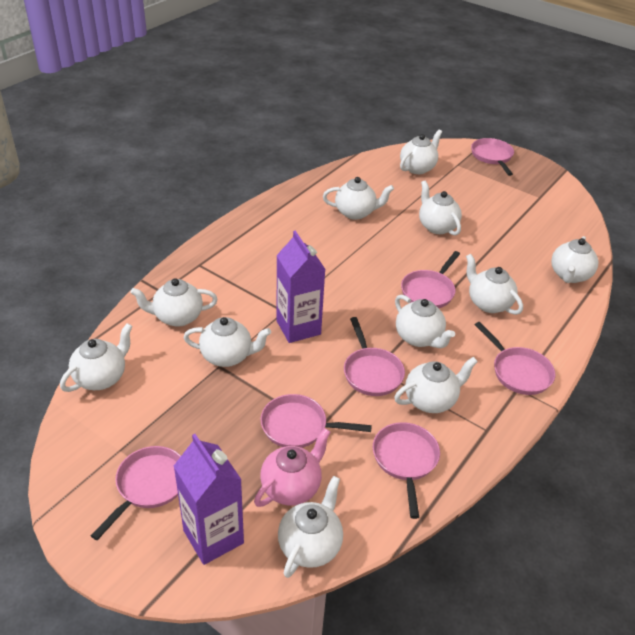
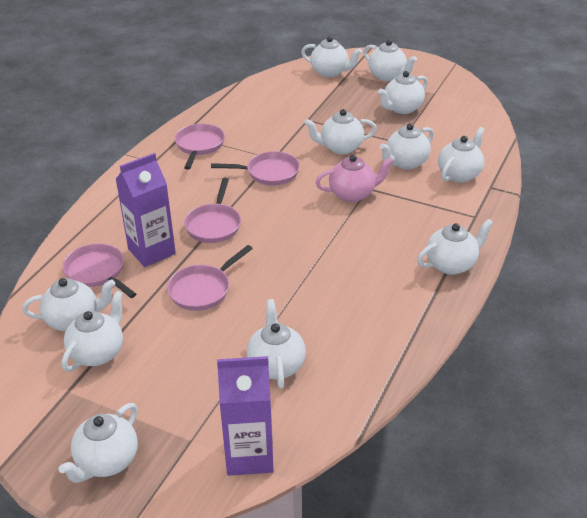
pink pan: [91,446,181,540] [260,394,372,448] [344,317,405,396] [373,422,440,519] [401,251,460,308] [471,138,514,176] [475,322,555,395] = 7 -> [62,243,136,298] [167,245,253,311] [175,124,225,170] [184,178,241,243] [211,151,300,186] = 5

